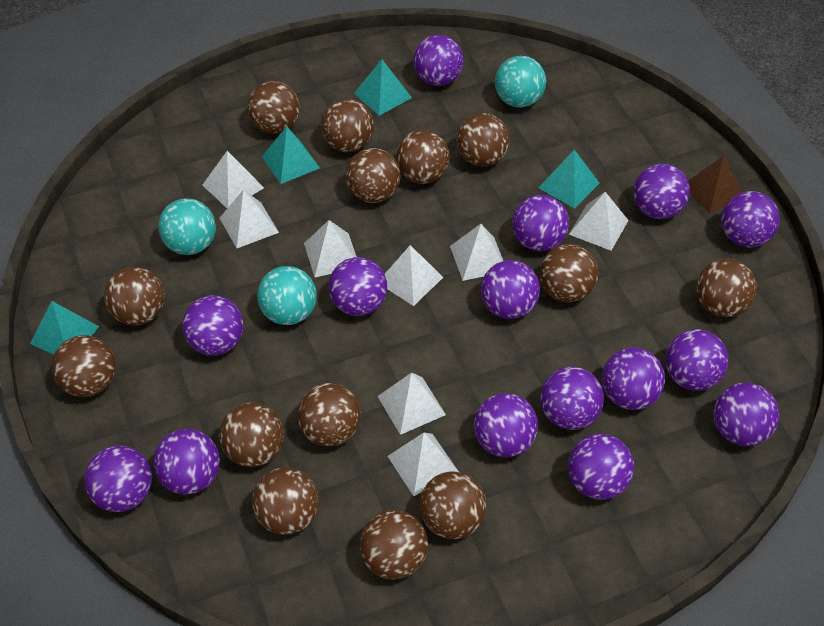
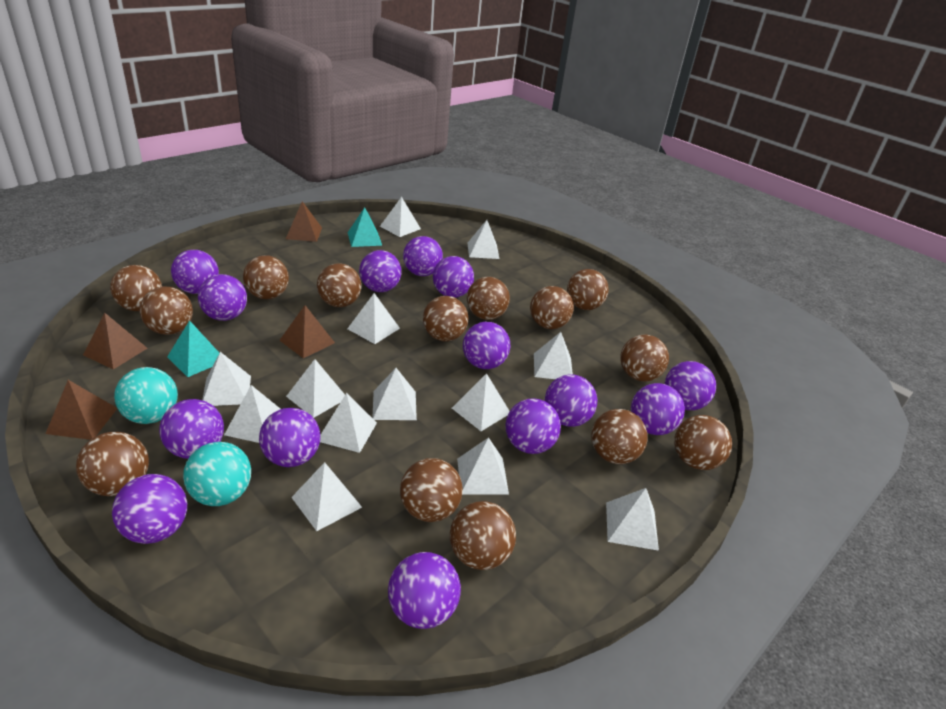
brown pyramid: [688,156,742,214] = 1 -> [45,380,117,440] [83,313,147,369] [279,305,335,358] [286,201,322,242] = 4
purple ball: [84,445,152,512] [153,429,220,495] [182,295,243,356] [328,257,387,316] [413,35,464,86] [474,393,538,458] [481,260,540,319] [512,195,569,251] [540,367,604,430] [568,434,634,500] [602,348,665,410] [634,164,690,219] [665,329,729,391] [713,383,780,446] [721,191,780,248] = 15 -> [112,474,187,544] [159,399,224,459] [171,250,219,294] [198,274,247,321] [259,408,320,467] [359,250,401,292] [388,552,461,629] [403,236,443,276] [433,256,474,298] [463,322,511,369] [505,398,561,454] [545,374,597,427] [631,383,685,435] [665,361,716,410] = 14
turquoise ball: [158,198,216,255] [257,266,317,325] [495,56,546,108] = 3 -> [114,367,178,424] [183,442,251,506] = 2
turquoise pyramid: [30,301,99,354] [262,126,320,184] [354,59,412,116] [538,150,600,208] = 4 -> [167,320,219,377] [348,207,382,247] = 2
white pyramid: [202,151,264,208] [220,190,279,248] [304,220,357,277] [377,372,446,435] [385,245,443,306] [387,433,459,496] [450,224,503,281] [569,192,629,251] = 8 -> [202,352,251,406] [224,385,280,443] [286,359,345,418] [291,462,362,531] [320,393,377,453] [347,293,400,344] [372,368,417,420] [380,197,421,237] [452,373,510,431] [457,437,509,495] [467,220,499,259] [534,332,573,379] [606,488,659,551] = 13

